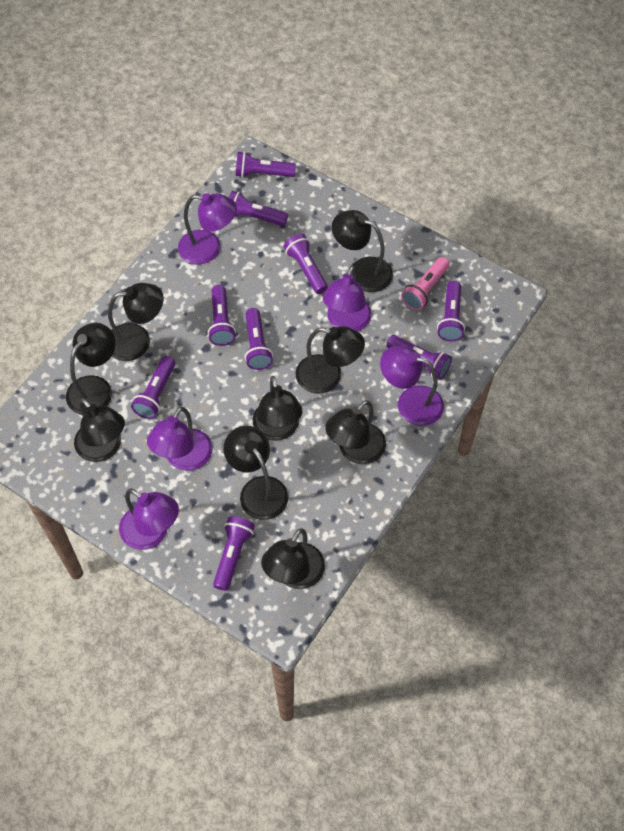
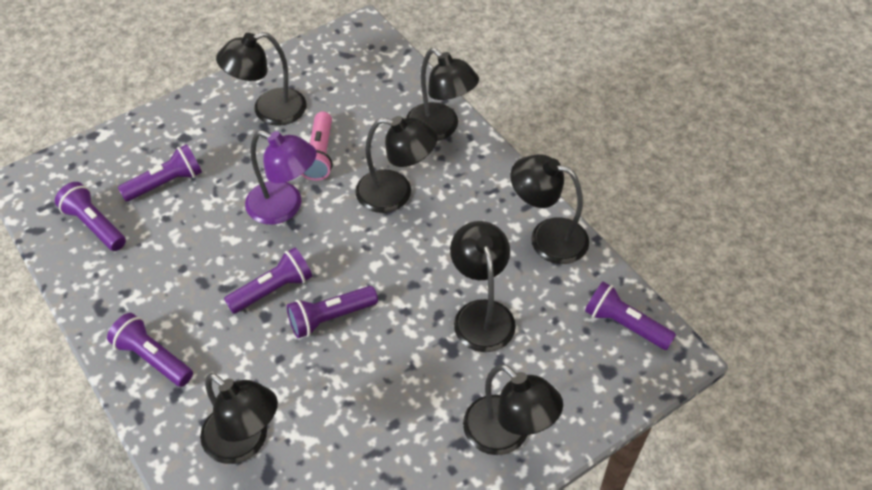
black lamp: [66,323,115,415] [74,398,125,462] [108,283,164,361] [224,426,288,520] [253,376,303,441] [261,528,325,589] [296,326,365,394] [325,400,386,464] [332,210,393,292] = 9 -> [200,373,278,464] [216,32,306,126] [355,116,437,213] [406,48,479,141] [450,221,516,352] [463,364,563,455] [510,154,589,264] = 7
purple flashlight: [131,356,175,419] [208,285,236,346] [213,516,255,591] [229,191,288,226] [236,151,296,178] [245,308,273,370] [283,234,328,294] [386,335,452,380] [437,281,465,341] = 9 -> [55,182,126,251] [107,313,193,387] [118,144,202,202] [224,247,313,314] [287,286,378,338] [585,281,676,350] = 6
purple lamp: [119,488,179,550] [147,407,213,471] [178,193,237,264] [323,265,372,332] [380,346,444,426] = 5 -> [245,130,317,225] = 1

